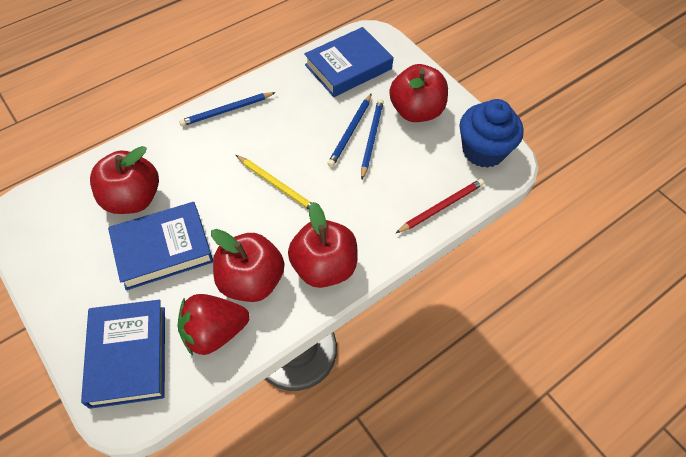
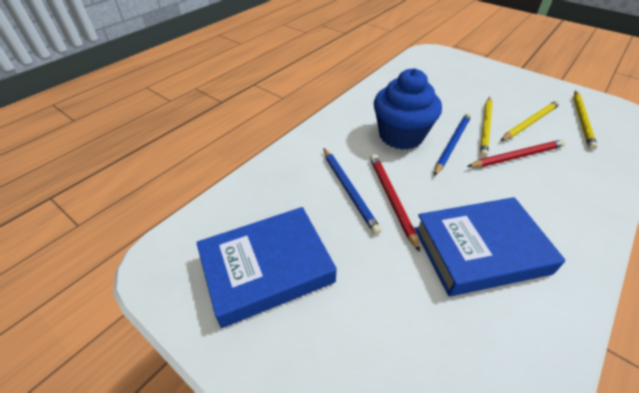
blue book: [81,300,165,409] [108,202,213,290] [304,27,393,97] = 3 -> [196,207,337,328] [414,197,566,296] = 2
blue pencil: [179,92,276,126] [327,93,372,167] [361,99,384,179] = 3 -> [323,148,381,234] [434,113,471,176] = 2
red apple: [90,146,159,214] [211,229,284,302] [288,202,358,288] [389,64,448,122] = 4 -> none = 0
red pencil: [396,179,484,233] = 1 -> [370,154,420,252] [467,140,565,167] = 2
red strawberry: [177,294,250,356] = 1 -> none = 0
yellow pencil: [236,155,312,210] = 1 -> [480,97,493,157] [500,100,560,141] [573,91,598,150] = 3

